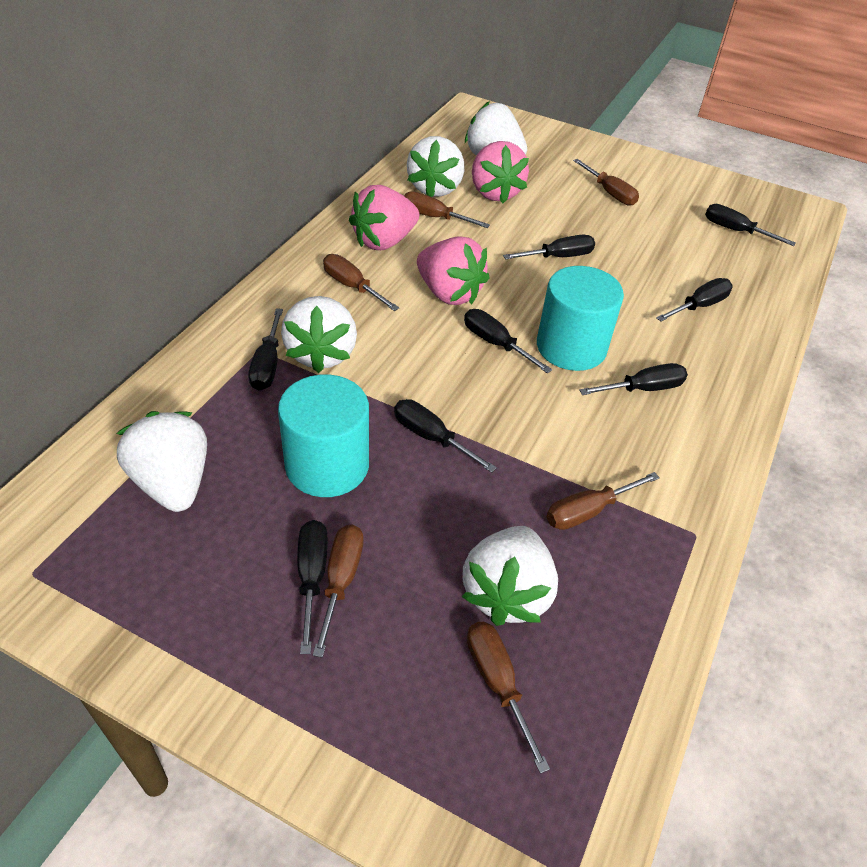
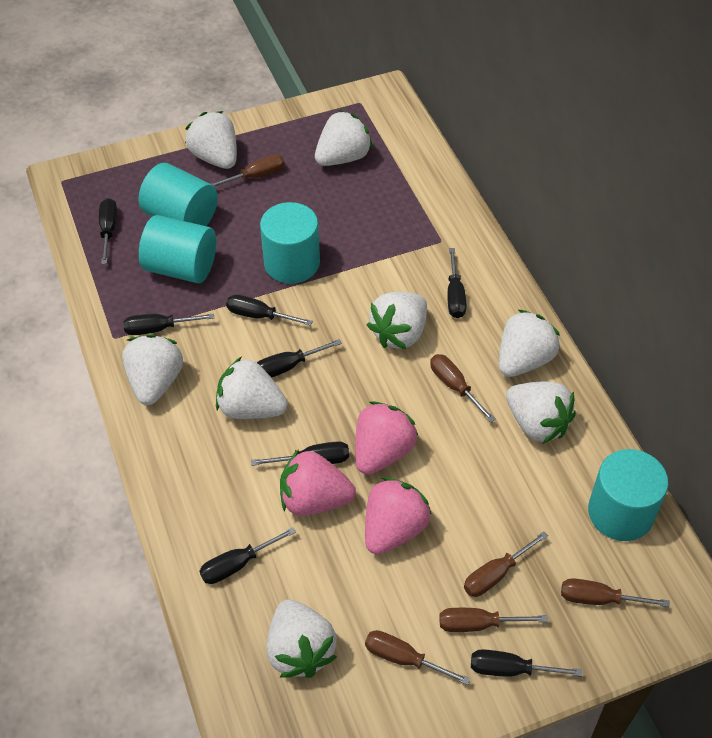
turquoise cylinder: [278,375,369,497] [537,266,624,371] = 2 -> [139,163,218,226] [139,215,216,283] [260,202,320,284] [588,449,669,541] = 4
white strawberry: [116,411,207,512] [281,296,357,373] [407,136,464,197] [462,526,558,626] [465,101,527,156] = 5 -> [122,334,183,405] [185,111,237,169] [216,356,287,419] [267,600,337,678] [315,110,373,166] [367,292,427,349] [499,310,560,377] [506,382,576,444] = 8

